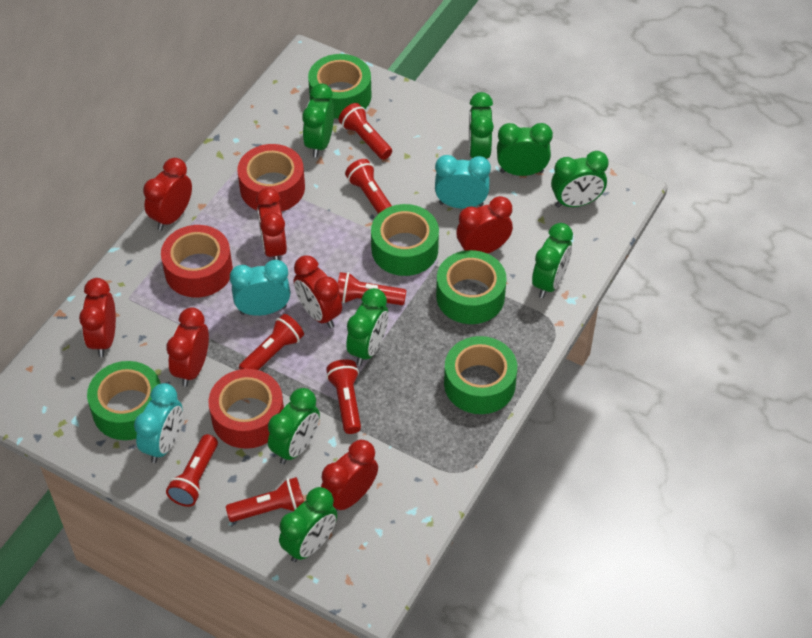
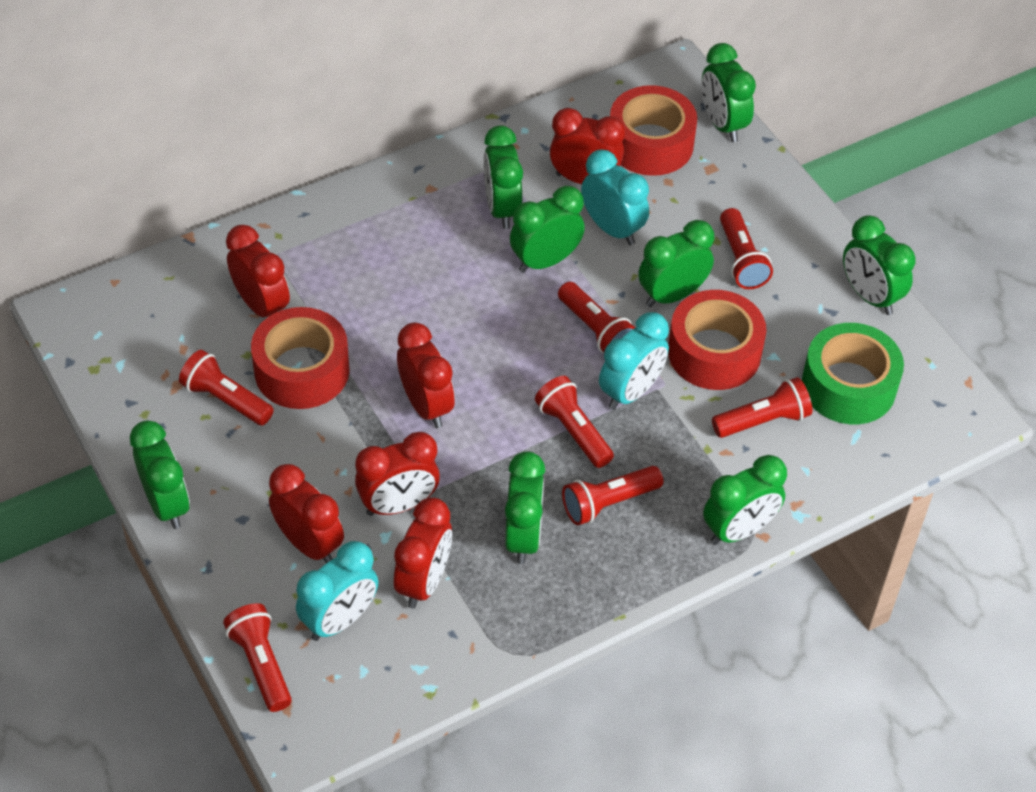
green tape: [87,361,161,440] [308,54,371,119] [371,204,439,276] [436,250,507,324] [444,336,517,414] = 5 -> [802,323,904,424] = 1
red clock: [79,278,116,357] [143,158,192,231] [166,307,209,387] [256,188,287,260] [294,255,342,328] [321,440,378,511] [456,196,513,254] = 7 -> [226,225,290,317] [269,464,344,563] [355,432,440,516] [394,497,452,609] [397,323,455,428] [550,108,625,184] = 6

